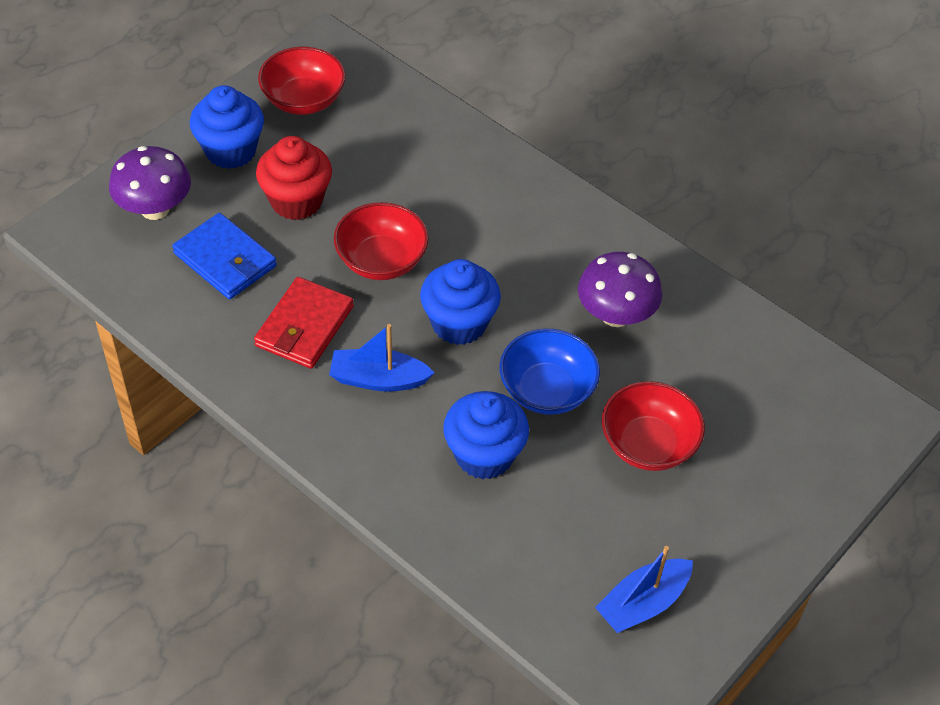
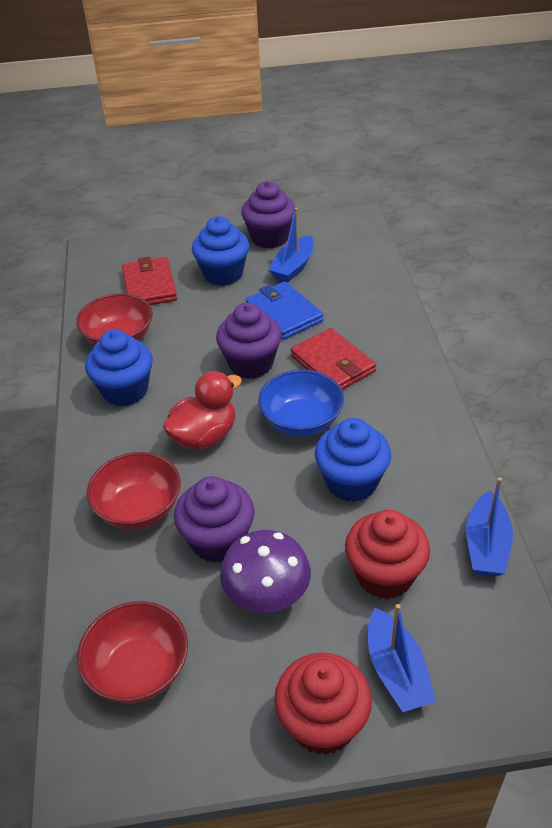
blue boat: [329,324,434,391] [595,546,693,633] = 2 -> [269,208,314,283] [368,604,436,712] [466,477,513,577] = 3
purple cupcake: none = 0 -> [174,476,255,563] [216,303,282,379] [241,181,296,249] = 3
purple mushroom: [109,146,191,220] [578,252,662,327] = 2 -> [220,530,311,613] = 1
red cupcake: [256,136,332,220] = 1 -> [274,653,372,755] [345,510,430,599] = 2
red duck: none = 0 -> [163,371,242,450] = 1
red wallet: [254,277,354,369] = 1 -> [122,257,177,305] [291,328,376,390] = 2

